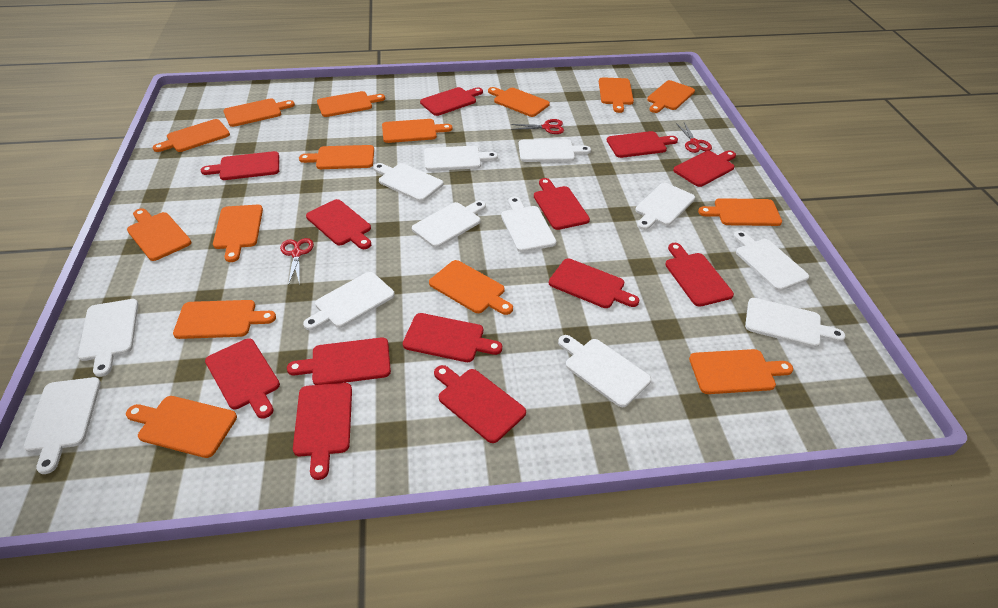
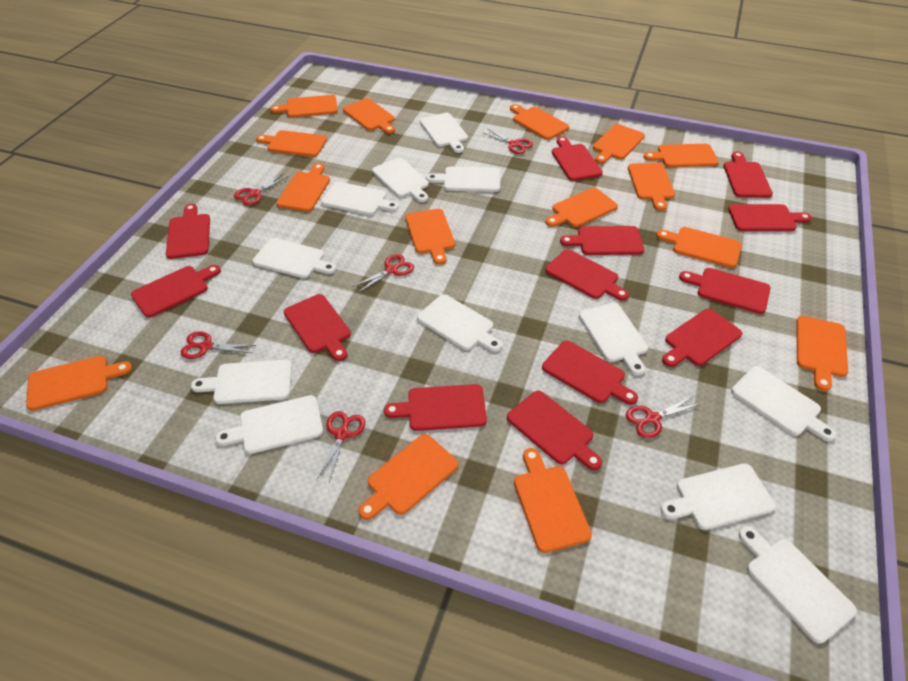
red scissors: [280,238,314,285] [511,119,564,134] [676,122,712,153] = 3 -> [181,331,256,359] [234,174,289,206] [317,411,365,482] [352,254,414,293] [482,128,533,154] [626,396,700,438] = 6

